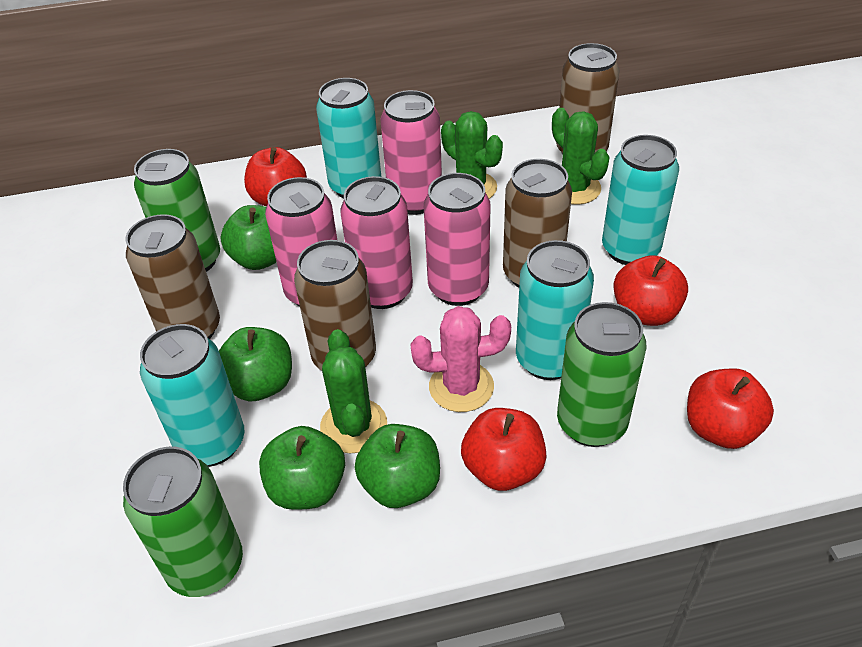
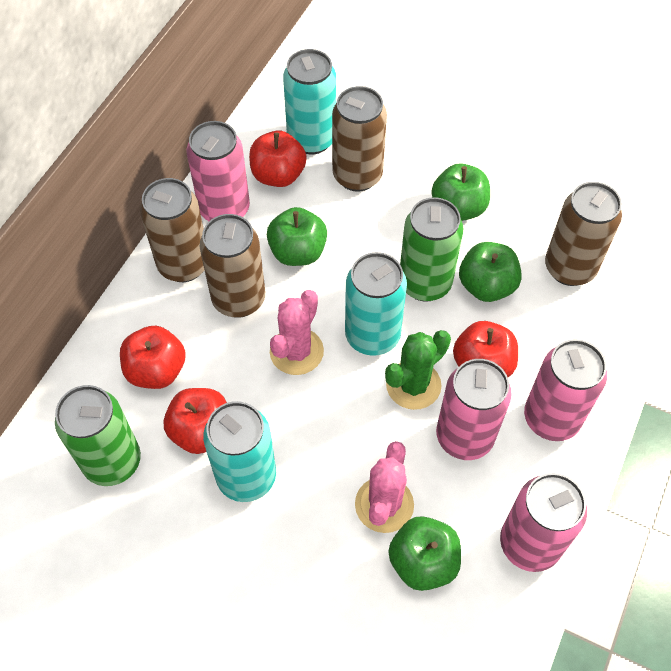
green cactus: [320,329,387,453] [441,111,503,199] [552,108,610,205] = 3 -> [385,330,451,410] = 1
green can: [123,447,243,597] [134,149,220,272] [557,302,646,447] = 3 -> [55,385,141,486] [400,197,464,302] = 2
pink cactus: [410,306,511,412] = 1 -> [270,290,324,375] [355,441,414,533] = 2
turquoise can: [140,324,245,467] [316,78,381,198] [516,240,594,380] [602,135,679,265] = 4 -> [203,401,276,502] [283,49,336,154] [345,252,407,356] = 3

